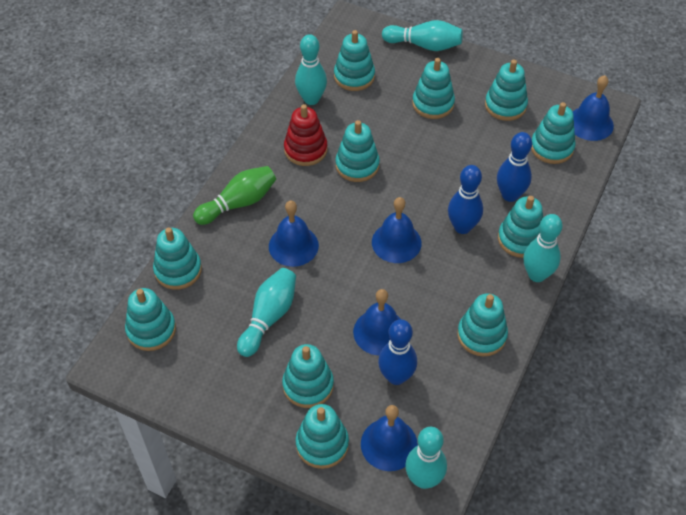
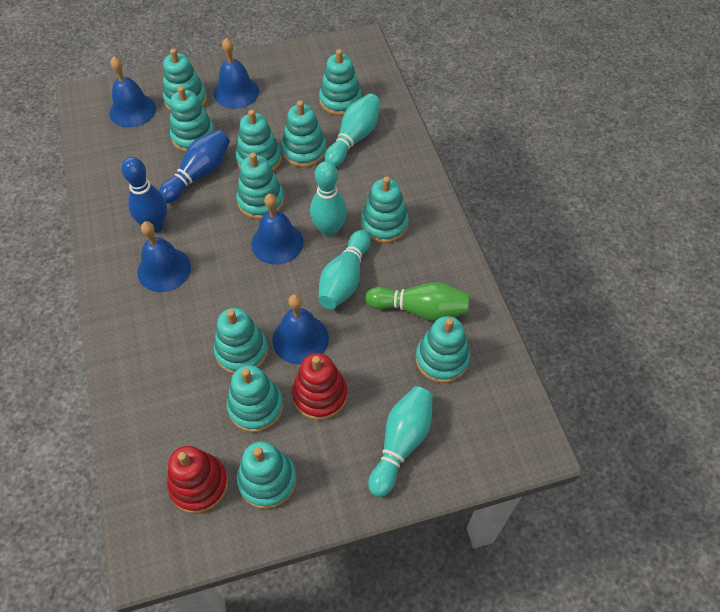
blue bowling pin: [378,319,417,385] [448,165,483,234] [497,132,532,202] = 3 -> [121,157,167,232] [159,130,230,203] = 2
red stacking toy: [284,104,327,166] = 1 -> [167,446,228,514] [292,353,347,420] = 2
turquoise bowling pin: [237,268,296,357] [295,34,327,105] [382,20,463,51] [405,427,447,489] [523,214,563,282] = 5 -> [310,161,347,237] [318,230,371,309] [325,94,381,167] [368,386,433,497] = 4

